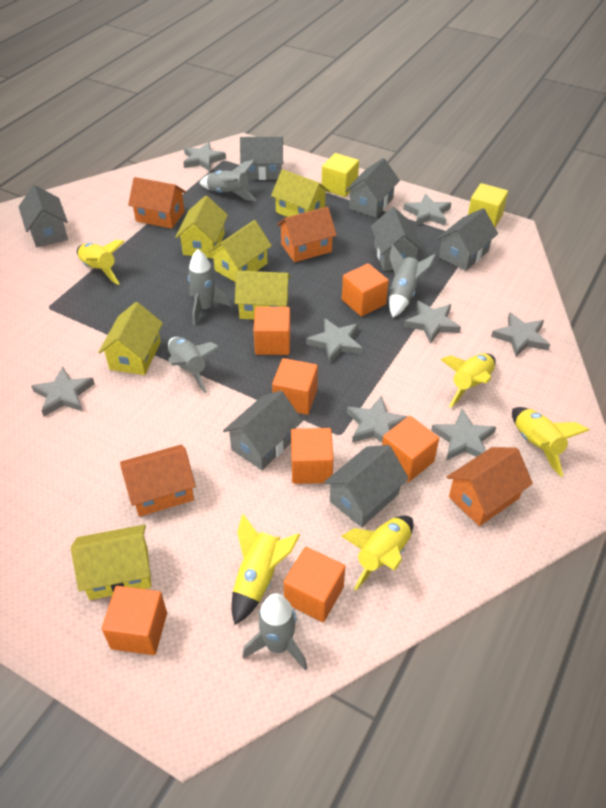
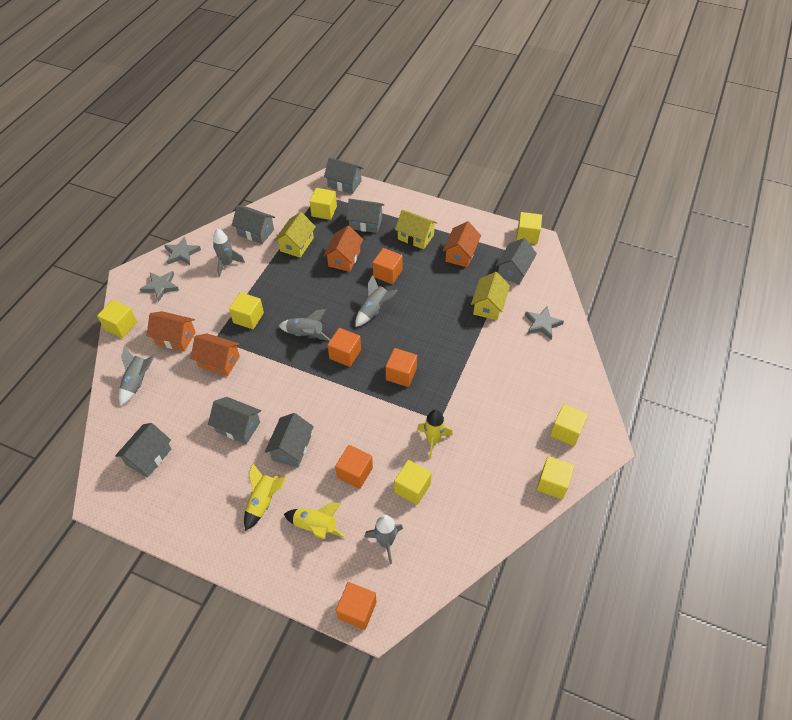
grey star: [31,367,95,416] [183,142,226,171] [306,318,363,363] [347,396,408,442] [403,194,451,226] [404,301,461,344] [431,409,496,460] [491,312,550,357] = 8 -> [140,271,179,302] [164,237,201,265] [525,306,564,339] = 3
orange cube: [102,586,167,655] [253,307,290,355] [272,358,318,415] [284,547,345,622] [291,428,334,484] [342,263,389,317] [382,416,439,482] = 7 -> [328,328,361,367] [335,445,373,489] [336,582,377,630] [373,248,403,284] [386,348,417,387] = 5
yellow cube: [322,153,359,197] [468,183,508,227] = 2 -> [97,300,137,338] [229,292,264,329] [310,188,337,220] [394,460,432,505] [516,212,542,244] [536,456,574,499] [550,404,588,446] = 7
yellow house: [71,525,151,600] [98,302,163,375] [175,196,228,259] [208,220,272,282] [235,271,291,319] [271,169,330,217] = 6 -> [274,212,316,258] [395,210,438,249] [471,272,510,320] = 3
yellow rocket: [77,240,125,285] [232,514,300,625] [341,516,414,591] [441,353,496,408] [512,407,589,477] = 5 -> [244,463,287,531] [284,502,345,539] [417,409,453,459] = 3

